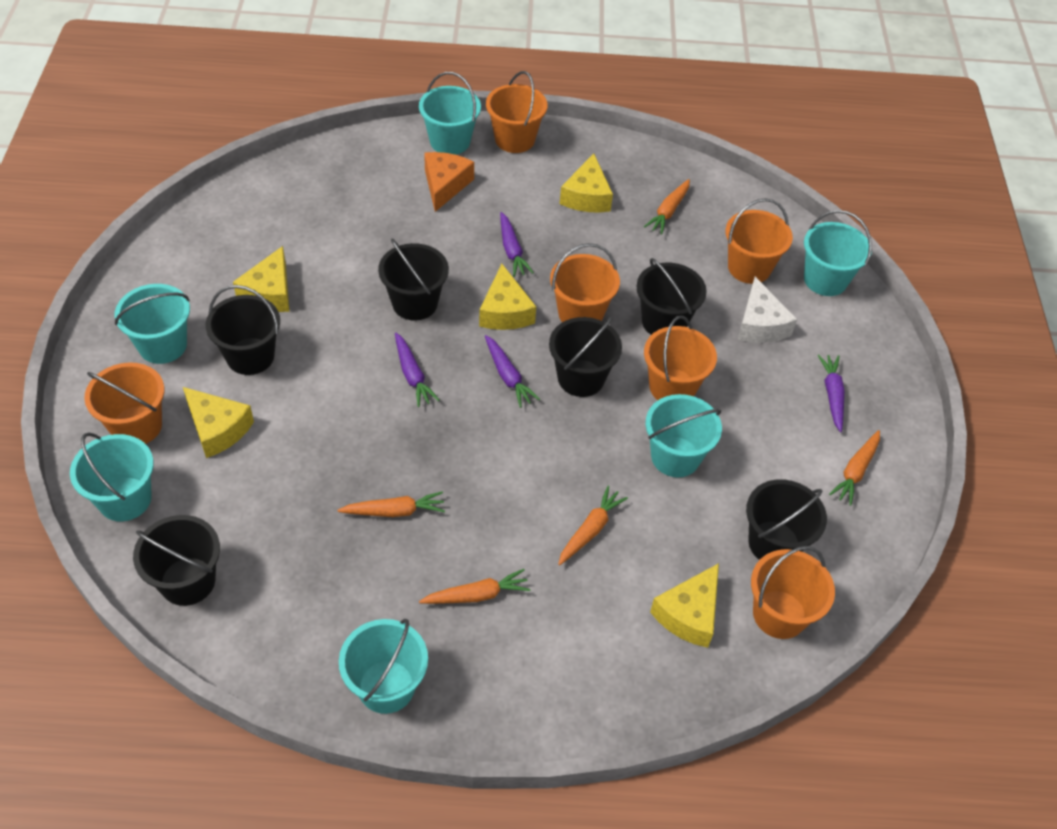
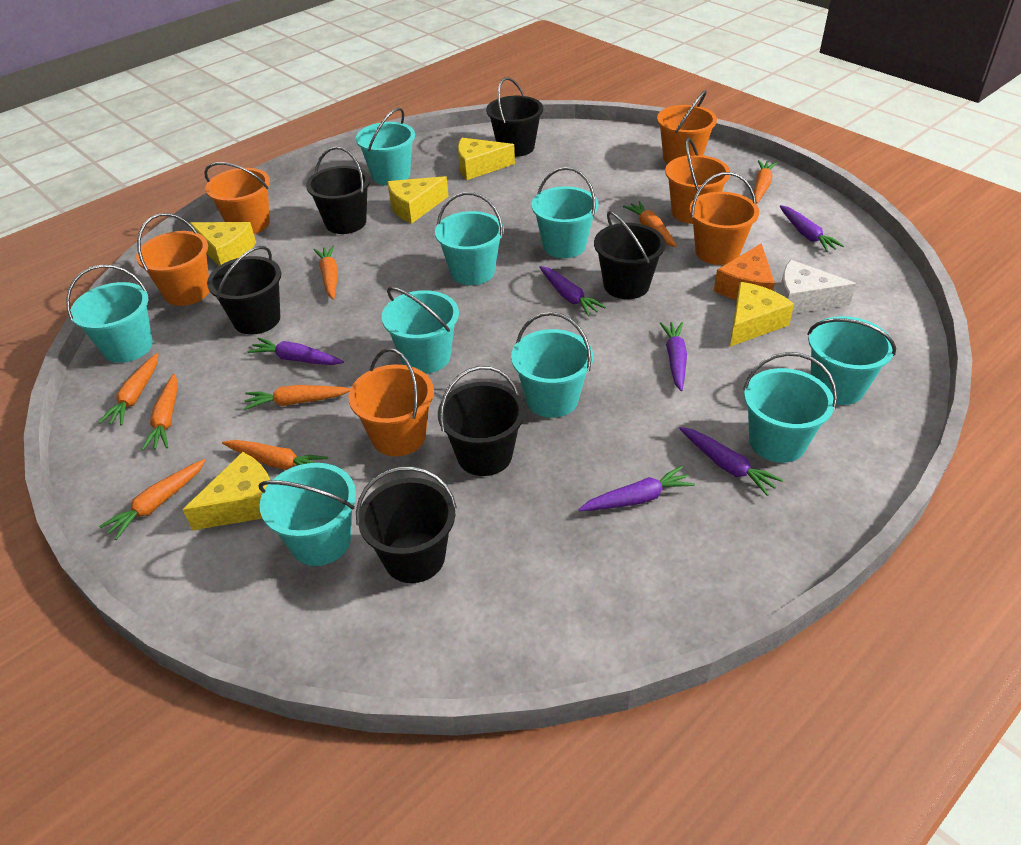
orange carrot: [337,491,445,517] [419,569,531,604] [558,486,628,565] [644,179,690,234] [829,430,880,506] = 5 -> [98,353,158,425] [99,459,206,540] [142,374,178,451] [222,440,328,470] [244,385,351,410] [314,246,338,300] [623,201,677,247] [754,160,777,203] = 8
purple carrot: [395,333,439,407] [485,335,540,408] [500,212,534,277] [817,354,845,432] = 4 -> [247,338,344,365] [539,266,606,316] [578,466,695,511] [660,322,687,391] [679,427,783,496] [780,205,844,252] = 6
turquoise bucket: [70,433,154,521] [115,284,190,364] [339,619,428,714] [419,72,481,155] [646,394,722,477] [804,210,872,296] = 6 -> [66,264,153,363] [259,463,356,566] [356,108,415,185] [382,287,459,374] [435,192,504,285] [511,312,593,418] [531,167,599,258] [743,352,837,463] [808,316,896,405] = 9

